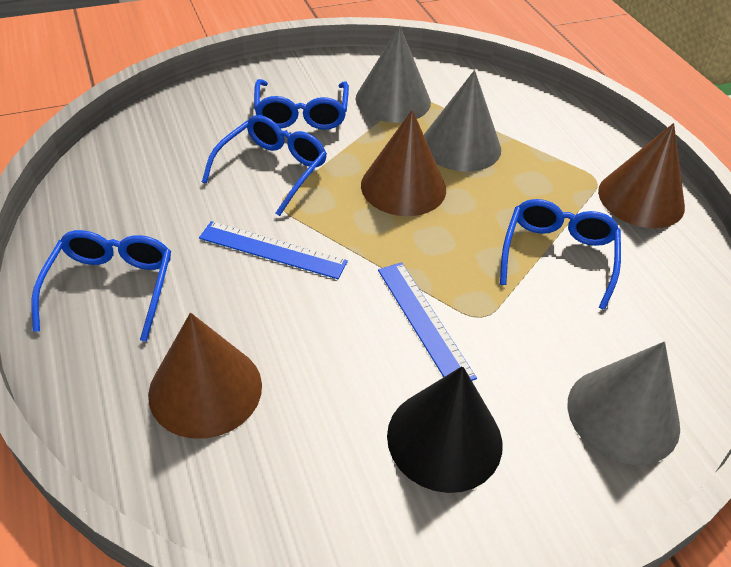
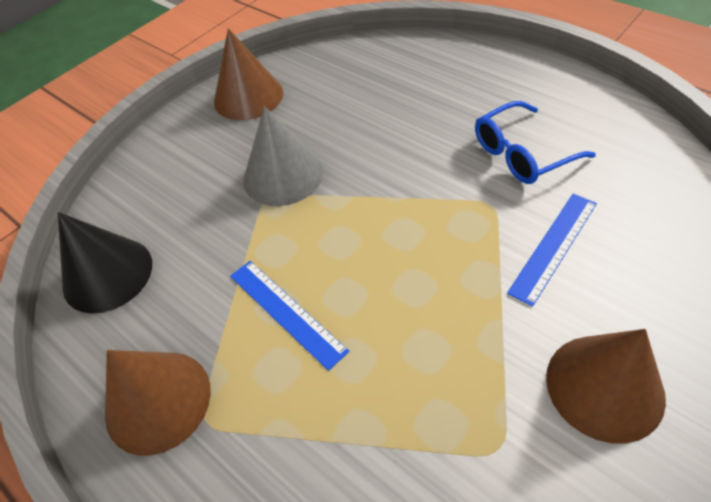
blue glasses: [31,230,171,342] [202,115,327,216] [254,79,349,130] [500,199,621,310] = 4 -> [475,101,596,184] = 1
grey cone: [355,25,431,123] [424,70,501,172] [567,342,680,465] = 3 -> [244,106,323,206] = 1

